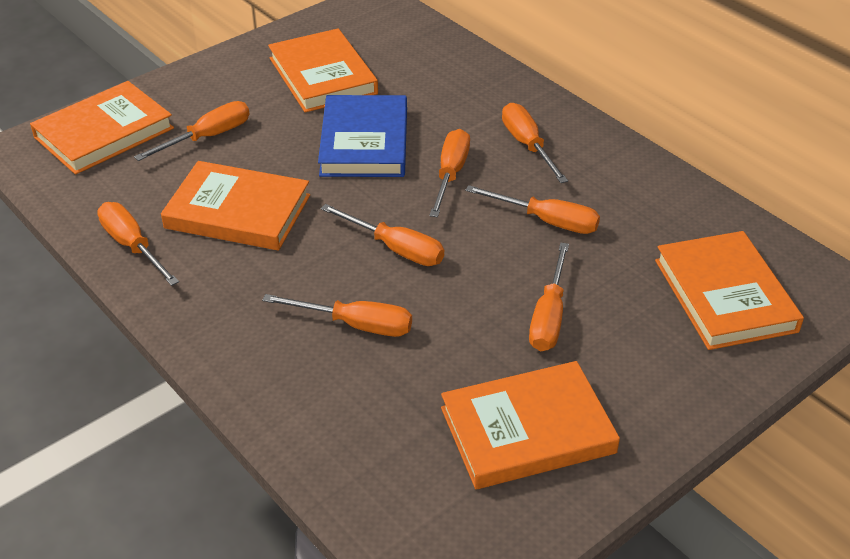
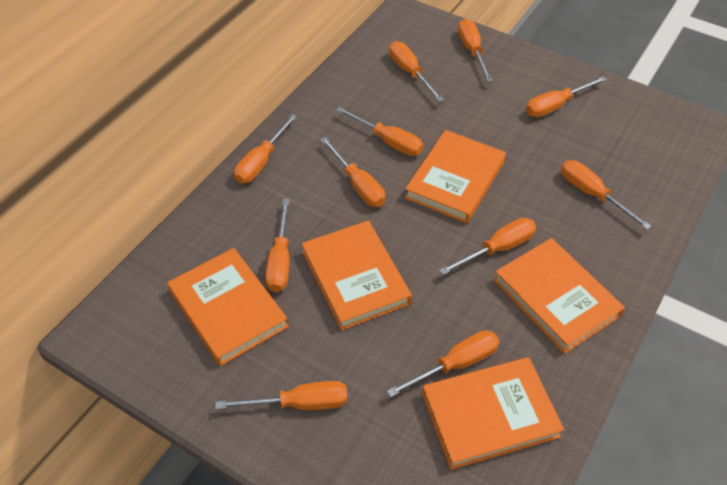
blue book: [318,95,407,177] = 1 -> none = 0
orange screwdriver: [97,202,179,286] [134,101,250,161] [262,294,412,337] [321,204,444,266] [429,129,470,217] [465,185,600,234] [502,103,568,183] [529,243,569,351] = 8 -> [216,381,347,410] [234,114,297,184] [265,199,290,292] [321,137,385,207] [336,107,423,156] [387,330,499,397] [389,41,444,102] [439,218,536,275] [458,19,493,82] [526,76,607,117] [561,160,651,230] = 11

